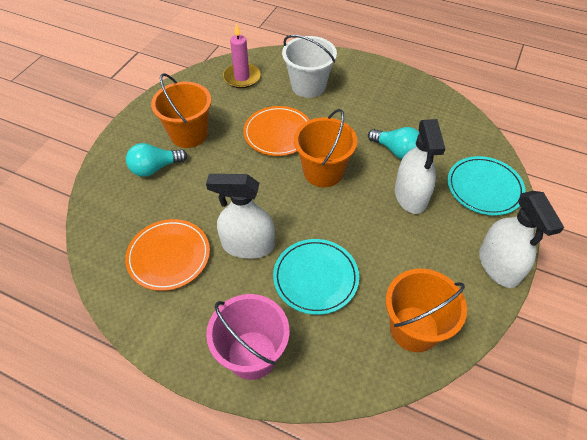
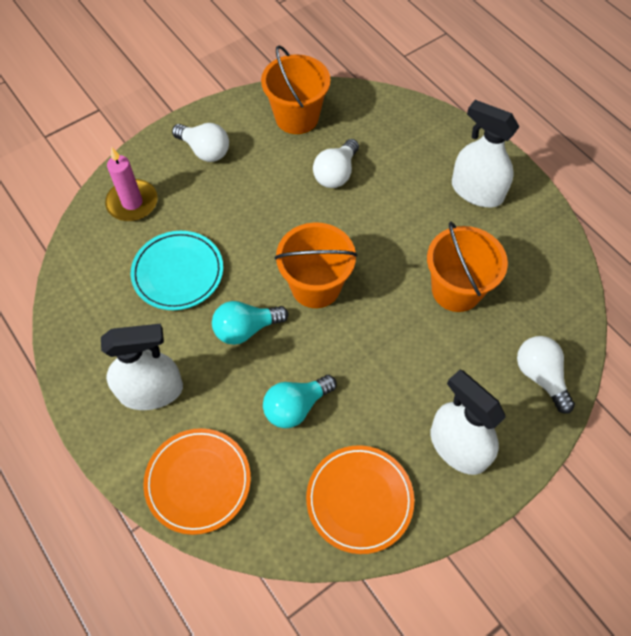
pink bucket: [206,294,289,380] = 1 -> none = 0
turquoise plate: [273,239,359,315] [447,156,526,216] = 2 -> [131,231,223,310] = 1
white bucket: [282,35,337,98] = 1 -> none = 0
white light bulb: none = 0 -> [172,123,229,162] [313,139,359,188] [517,336,575,414] = 3

